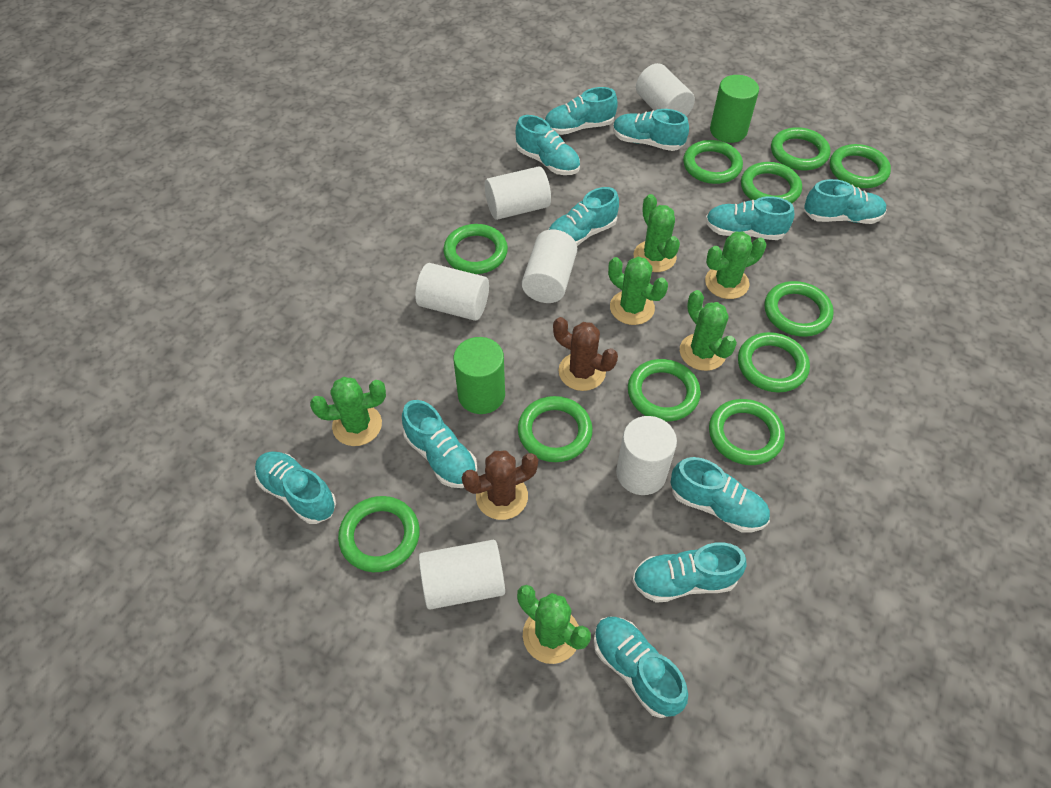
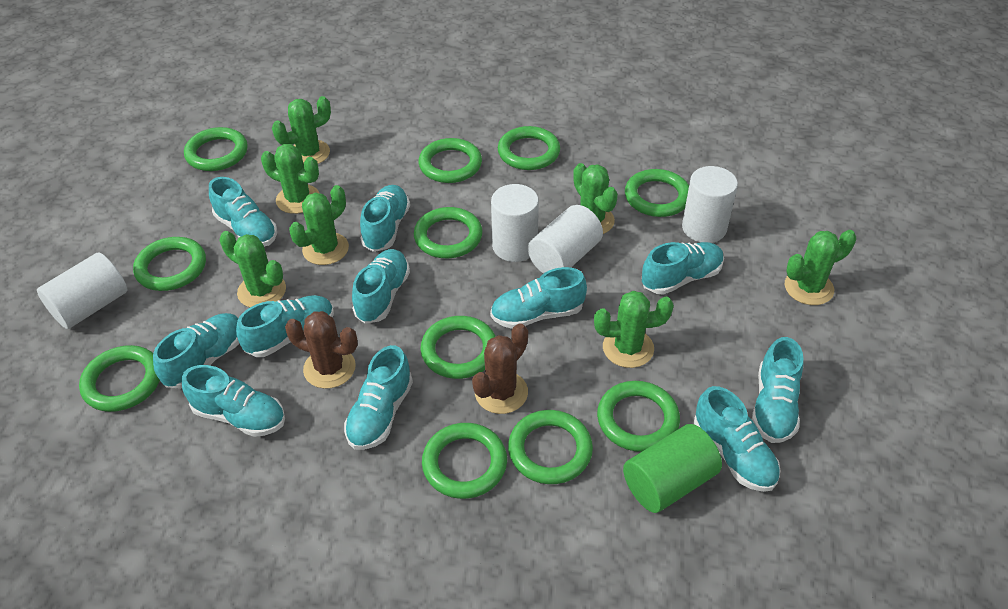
green cactus: [310,377,386,446] [517,585,591,664] [608,257,668,325] [633,194,680,272] [680,290,737,371] [705,232,766,299] = 6 -> [219,231,286,307] [261,144,320,214] [272,96,331,164] [289,185,349,265] [573,163,618,234] [594,291,674,368] [785,230,856,305] = 7
green cylinder: [453,337,505,414] [710,75,759,143] = 2 -> [623,424,722,513] = 1
white cylinder: [415,263,489,321] [419,540,505,610] [485,166,551,220] [522,229,577,303] [616,416,677,495] [636,63,695,117] = 6 -> [37,252,127,329] [491,184,539,262] [528,205,603,274] [682,166,738,243] = 4

